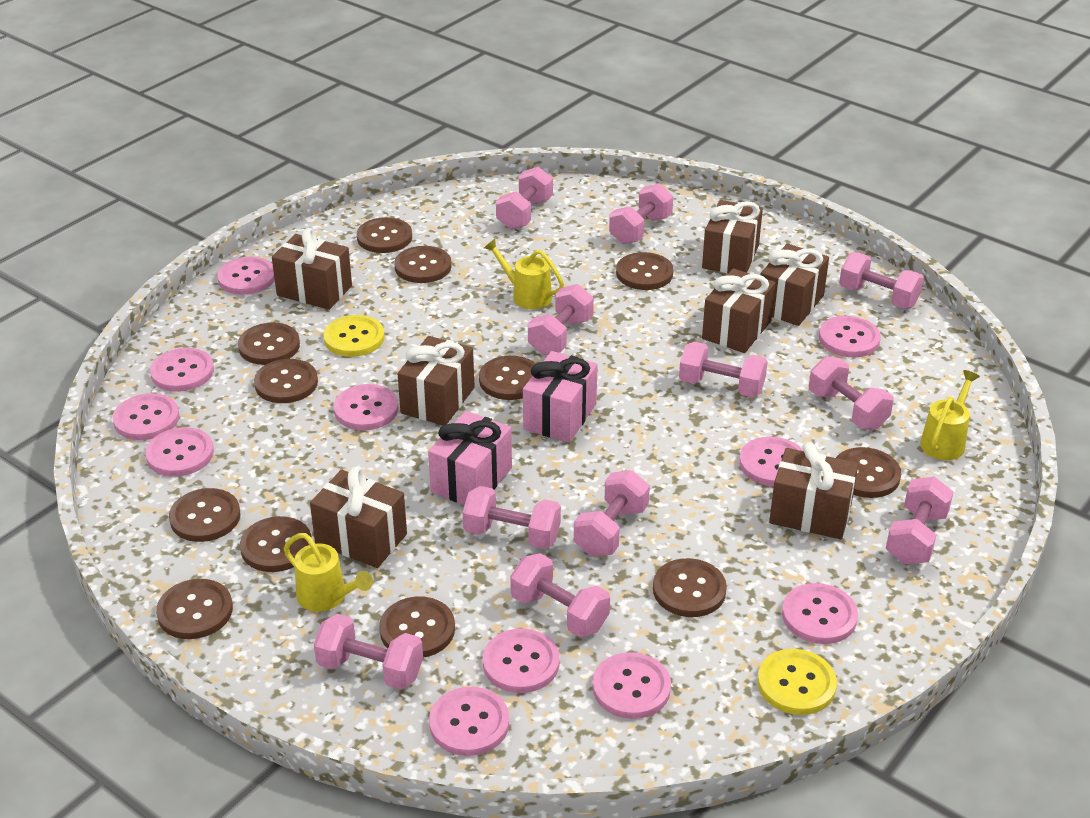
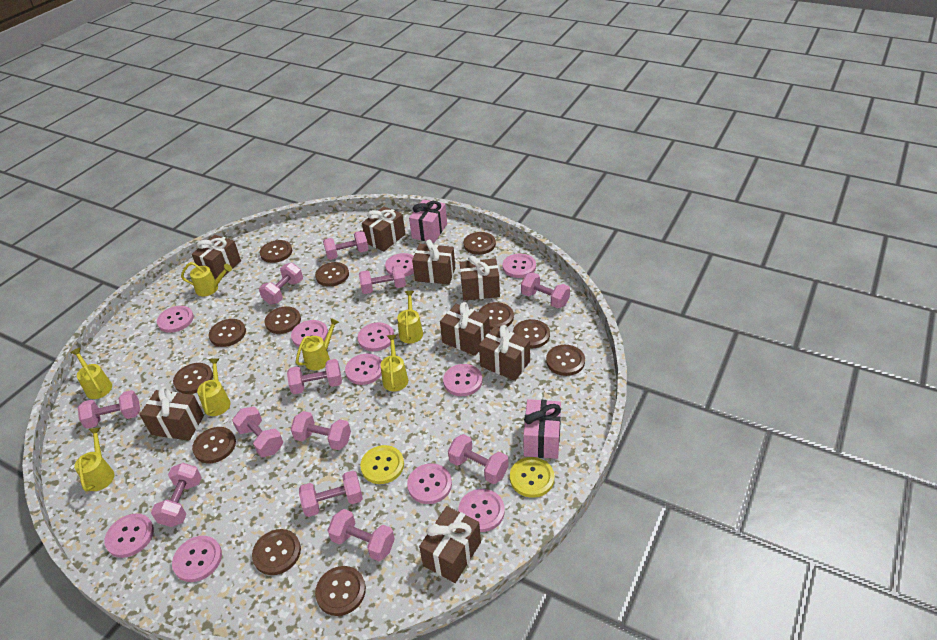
brown gift: [272,228,352,310] [310,466,407,568] [397,336,475,426] [702,200,763,273] [702,268,776,353] [760,244,829,326] [769,442,858,539] = 7 -> [139,387,204,440] [192,235,241,279] [362,206,405,251] [412,239,455,285] [419,506,481,583] [440,302,490,356] [460,255,500,301] [479,325,530,381] = 8
pink dumbbell: [314,614,423,690] [463,486,561,549] [496,167,553,230] [510,553,610,637] [528,284,594,355] [574,470,650,556] [609,183,673,244] [679,342,768,398] [809,356,894,430] [839,252,924,309] [886,476,953,564] = 11 -> [78,390,140,429] [151,463,202,527] [232,406,283,457] [259,263,303,305] [287,359,342,394] [291,411,351,450] [299,471,363,517] [323,231,369,260] [327,509,395,561] [359,265,406,294] [448,434,509,484] [521,273,570,308] = 12
yellow watering can: [284,533,373,612] [484,239,564,309] [920,370,980,460] = 3 -> [70,348,112,399] [74,427,115,492] [181,262,232,296] [197,358,231,416] [296,318,339,370] [381,335,408,391] [397,291,423,343] = 7

